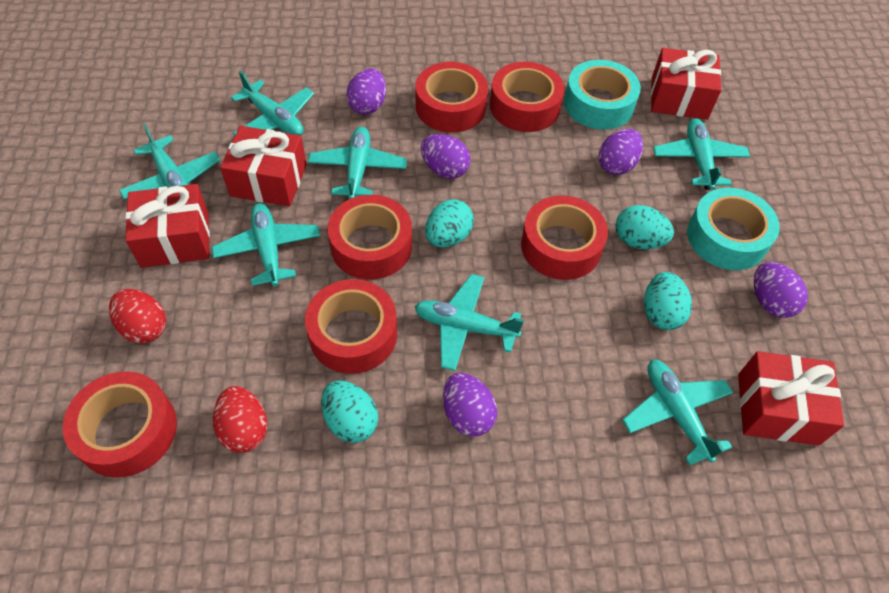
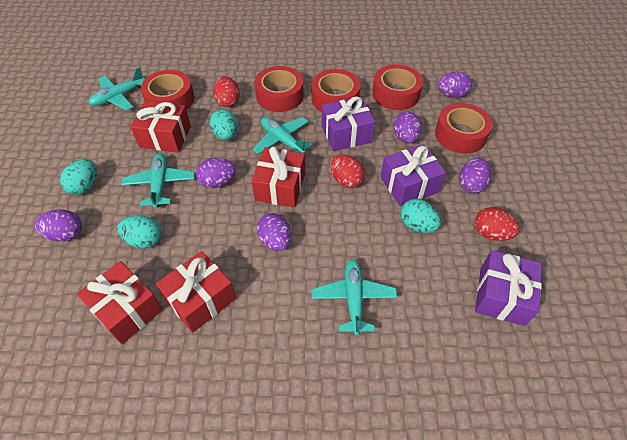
purple egg: [346,69,386,115] [421,134,471,179] [443,373,497,437] [599,129,643,175] [754,262,808,318] = 5 -> [35,210,82,242] [196,158,236,188] [257,213,291,251] [393,111,422,143] [438,72,472,98] [459,157,491,193] = 6
purple gift: none = 0 -> [322,96,375,151] [381,144,446,206] [475,250,542,326] = 3
red egg: [109,289,166,344] [213,386,267,453] = 2 -> [213,76,240,107] [330,154,365,188] [474,207,520,241] = 3
red tape: [63,371,177,478] [305,279,397,374] [327,195,412,280] [416,62,488,133] [490,62,564,132] [521,196,608,280] = 6 -> [141,70,194,110] [254,66,304,112] [311,69,361,112] [372,64,423,110] [435,103,493,154] = 5
turquoise plane: [119,125,220,199] [212,203,320,286] [231,71,314,136] [308,127,407,199] [415,274,524,371] [622,360,733,465] [653,119,750,190] = 7 -> [89,67,145,111] [121,153,195,208] [253,117,313,154] [312,259,397,336] = 4
turquoise tape: [564,60,641,130] [687,188,780,270] = 2 -> none = 0

